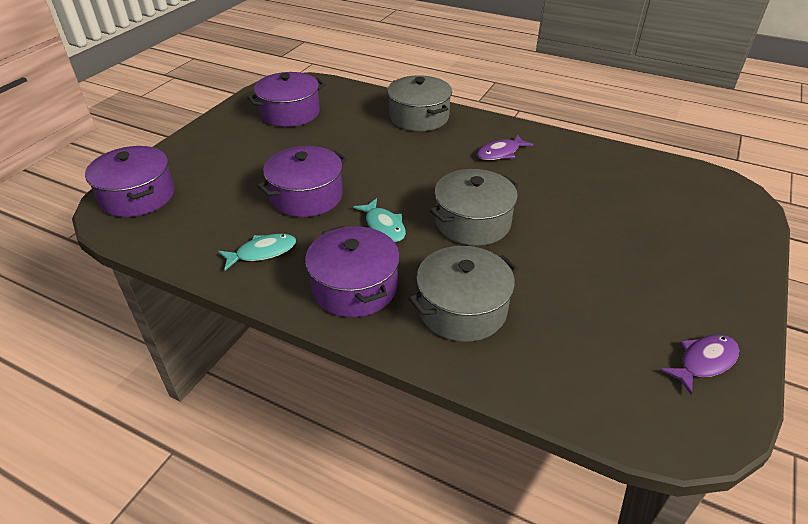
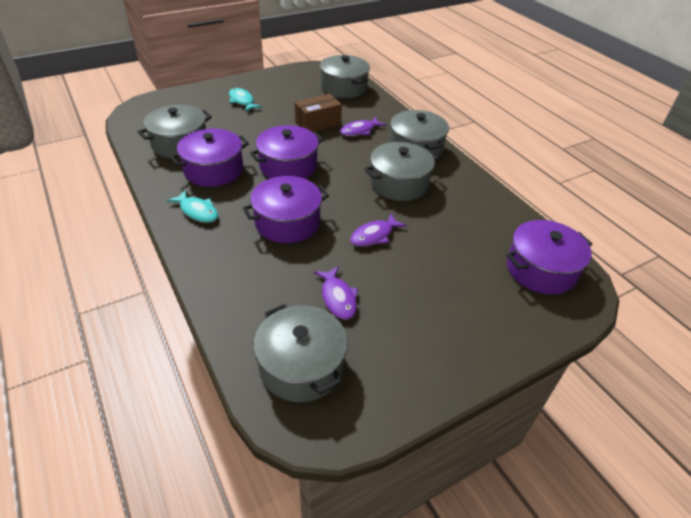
brown box: none = 0 -> [295,94,342,132] = 1
grey pot: [387,75,452,131] [409,246,518,342] [430,169,519,246] = 3 -> [138,105,212,158] [253,304,348,402] [320,55,370,98] [364,142,438,201] [389,110,449,157] = 5
purple fish: [477,135,533,160] [660,335,739,395] = 2 -> [314,266,358,320] [340,117,386,136] [350,214,407,247] = 3

